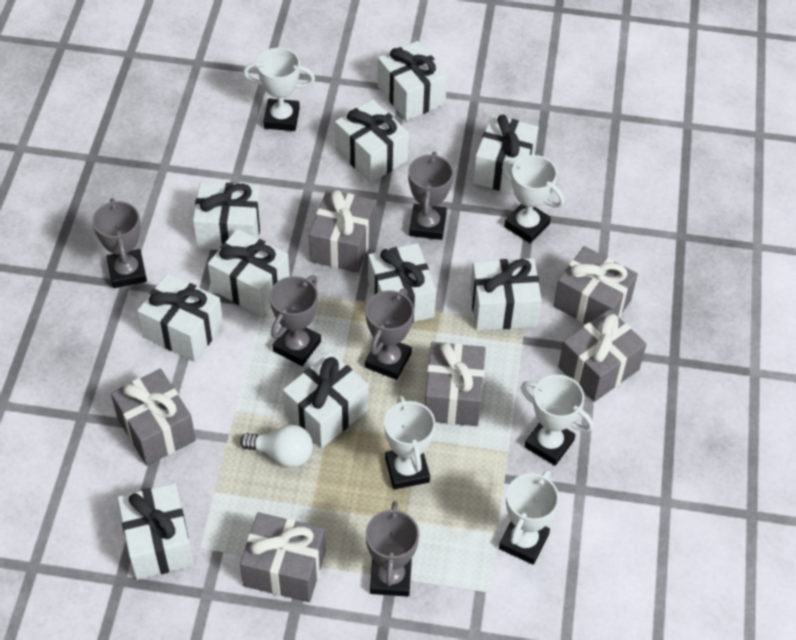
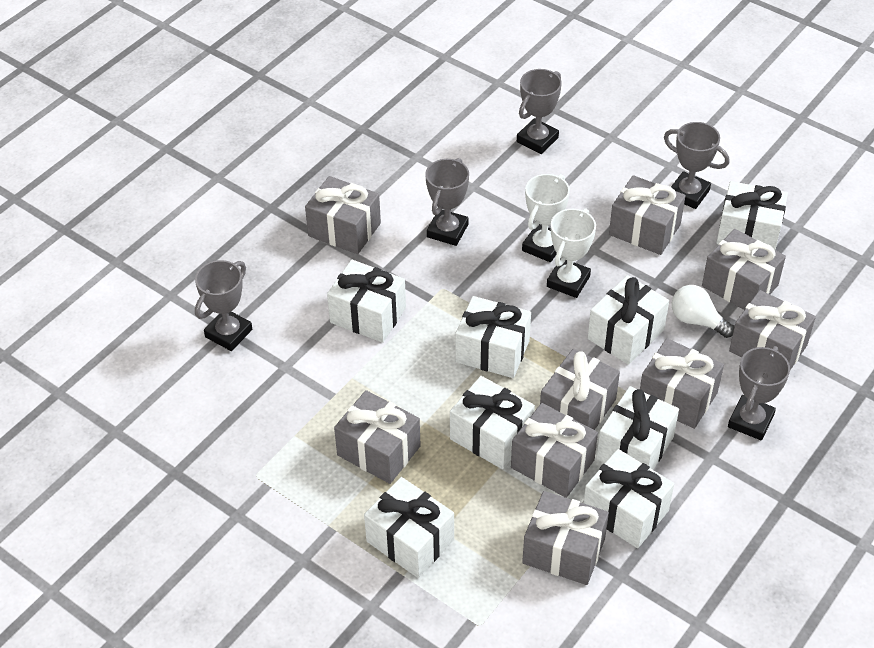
grey gift: [111,369,196,466] [240,512,326,602] [309,190,375,273] [425,342,486,426] [554,246,638,324] [558,309,647,402] = 6 -> [305,176,381,254] [334,390,421,484] [511,403,598,498] [522,491,609,585] [540,349,620,430] [609,175,686,255] [640,338,724,429] [702,229,786,310] [729,290,816,370] = 9
white gift: [118,483,194,580] [137,273,223,362] [193,182,262,250] [208,229,290,316] [283,352,368,448] [335,99,409,183] [368,243,436,323] [378,41,447,121] [470,258,542,330] [473,115,539,194] = 10 -> [327,260,406,343] [364,477,454,578] [450,376,535,469] [455,296,531,378] [584,449,674,548] [588,275,669,365] [596,386,679,470] [716,181,788,250] = 8
white trophy: [243,48,315,131] [384,395,435,489] [499,470,559,565] [502,155,564,243] [521,375,594,466] = 5 -> [522,174,570,262] [547,208,596,298] = 2

